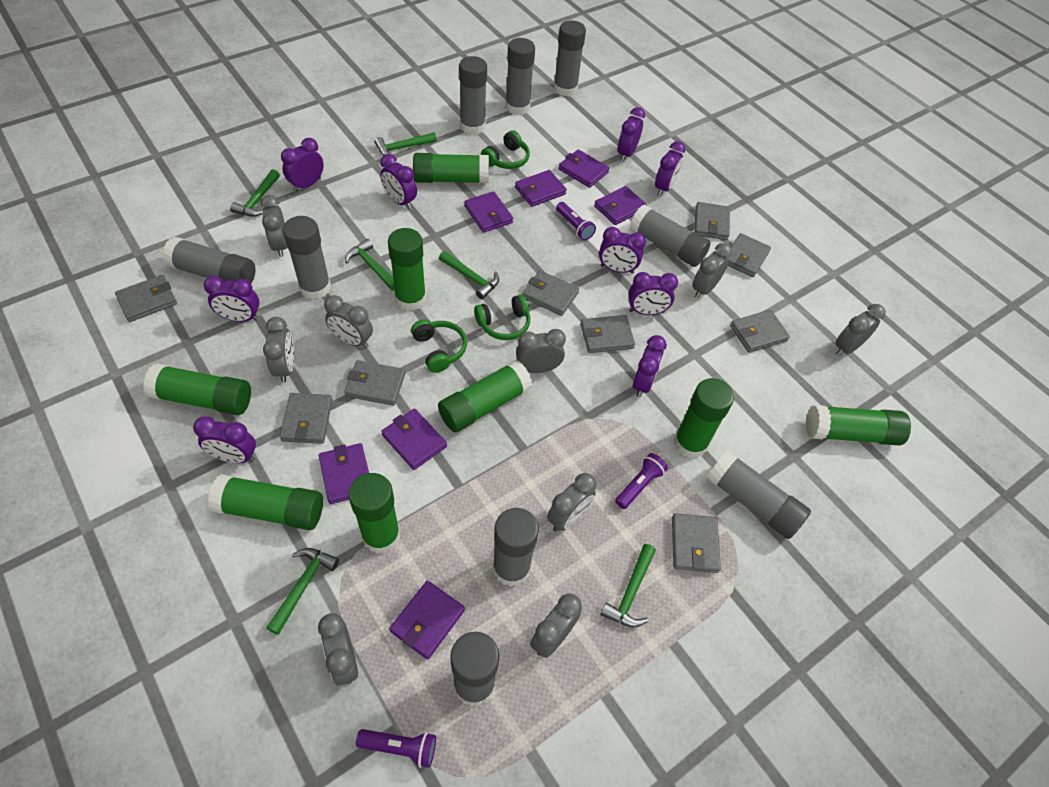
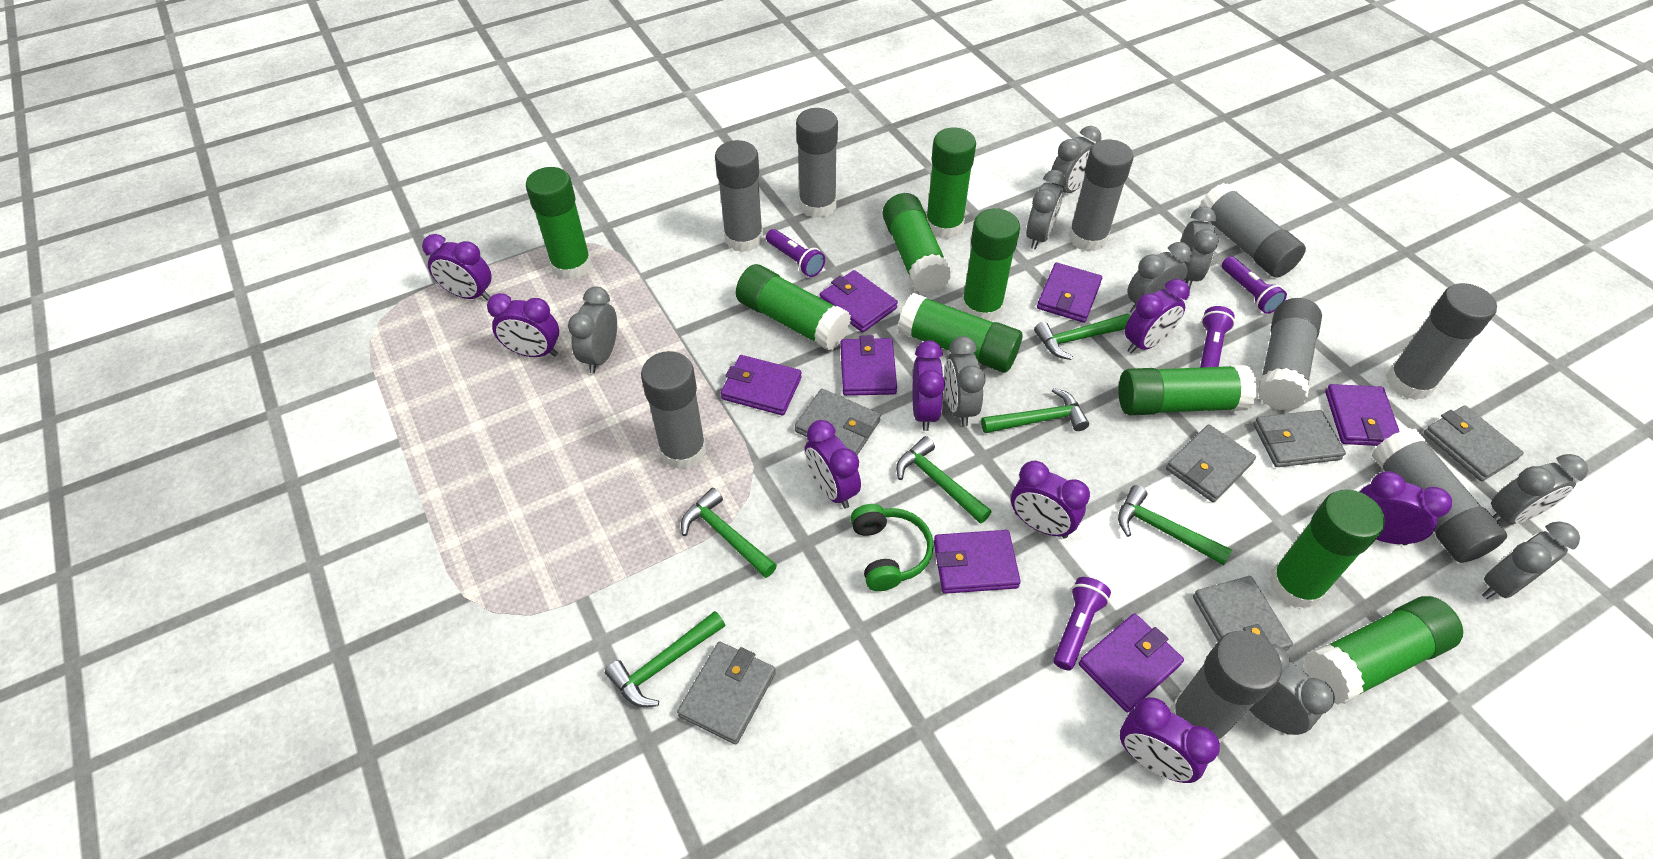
green glue stick: [143,364,251,415] [208,474,323,530] [348,473,400,554] [388,228,426,311] [413,153,489,183] [438,360,533,432] [674,378,734,458] [806,405,911,445] = 8 -> [526,167,592,280] [736,264,851,351] [882,193,952,294] [898,293,1022,373] [926,128,976,239] [961,208,1020,321] [1118,365,1257,415] [1269,489,1385,609] [1305,596,1463,705] = 9
green headphones: [411,319,467,373] [474,294,530,340] [481,130,530,169] = 3 -> [851,504,934,591] = 1
grey wallet: [115,275,177,322] [280,393,332,444] [344,360,405,406] [522,270,579,316] [581,315,635,353] [672,513,721,573] [694,202,730,240] [727,233,771,277] [730,310,790,353] = 9 -> [677,641,776,744] [795,389,881,455] [1166,424,1256,502] [1193,576,1293,651] [1254,410,1346,467] [1424,405,1524,481] = 6
purple clock: [193,416,256,463] [204,276,260,322] [281,138,324,192] [380,154,417,209] [599,227,646,274] [617,107,645,162] [629,272,678,315] [633,335,667,397] [655,141,685,196] = 9 -> [422,234,491,301] [487,293,559,357] [805,420,861,509] [913,340,945,431] [1011,461,1090,538] [1120,697,1220,783] [1125,279,1190,354] [1359,471,1452,545] = 8
purple flashlight: [356,729,436,768] [556,202,596,241] [615,453,668,509] = 3 -> [766,229,825,277] [1053,577,1111,671] [1200,306,1235,368] [1222,256,1287,314] = 4

